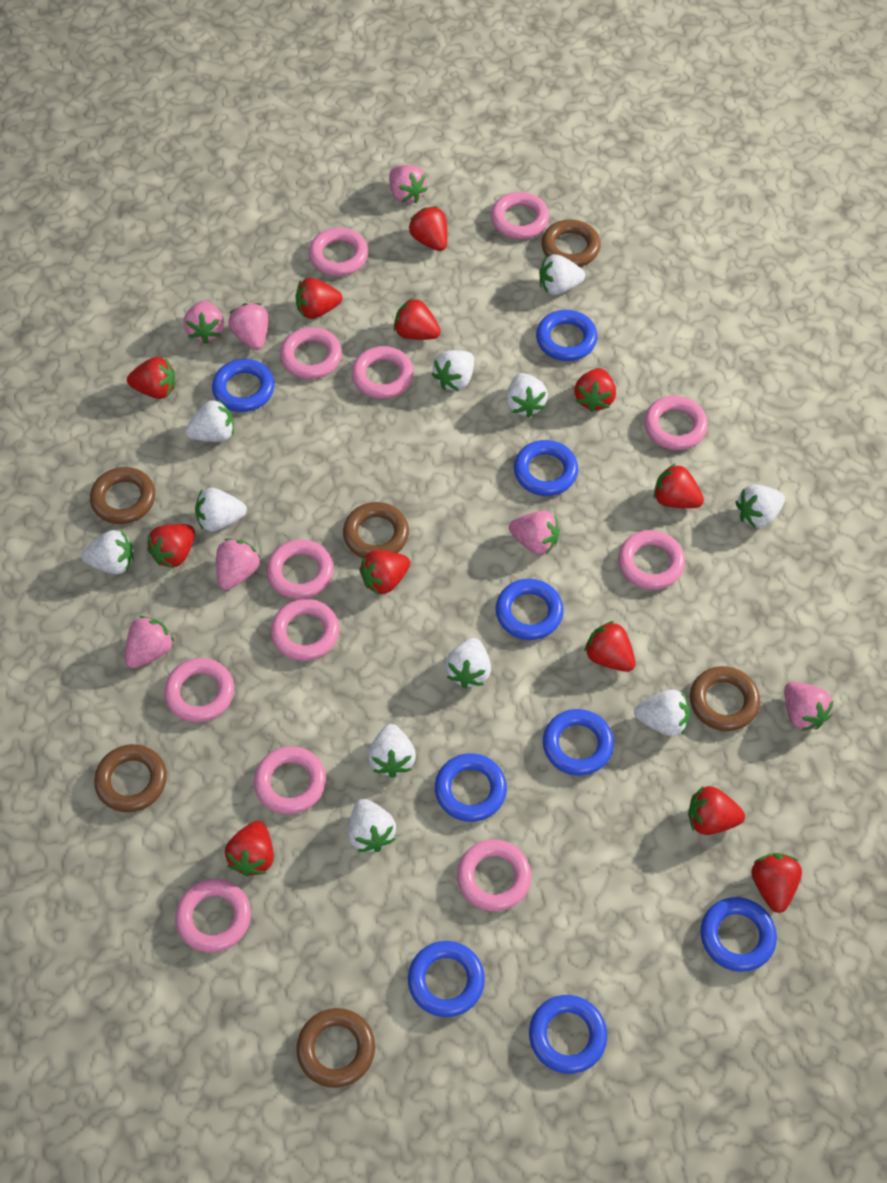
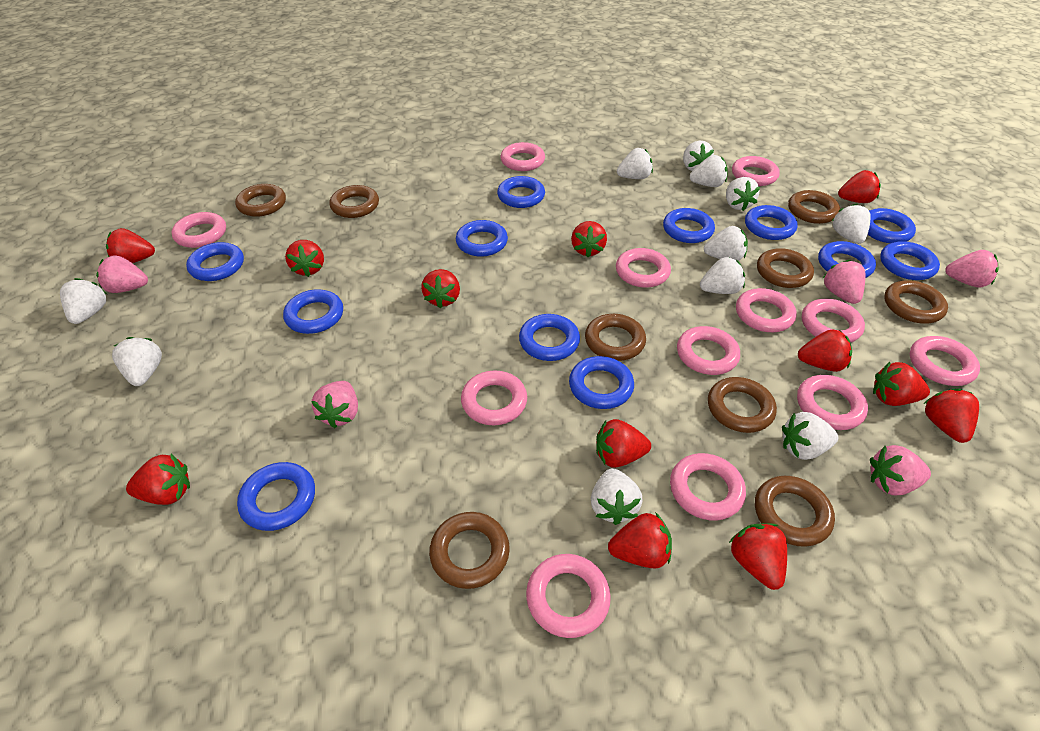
blue ring: [212,359,275,412] [408,941,485,1017] [435,753,507,822] [496,579,564,640] [514,440,578,496] [529,995,607,1074] [536,310,598,361] [543,709,614,776] [701,897,777,972] = 9 -> [186,242,244,281] [237,462,315,531] [283,289,343,334] [456,220,508,257] [497,176,545,208] [519,314,580,361] [569,356,634,409] [663,208,715,243] [745,205,798,240] [818,241,876,278] [868,208,916,243] [880,241,940,280] = 12
brown ring: [90,467,155,524] [94,744,167,812] [296,1008,375,1088] [343,502,409,558] [541,219,601,267] [690,666,760,731] = 6 -> [235,184,286,217] [330,185,379,218] [429,512,510,589] [585,314,646,361] [708,377,777,433] [755,476,835,547] [757,248,814,288] [788,190,840,224] [884,280,948,323] = 9
pink strawberry: [125,616,174,668] [184,301,225,344] [216,538,260,590] [228,303,269,350] [389,165,428,203] [509,511,560,555] [784,682,834,731] = 7 -> [96,255,148,293] [312,381,358,428] [823,260,865,304] [870,445,931,495] [945,250,999,287] = 5

